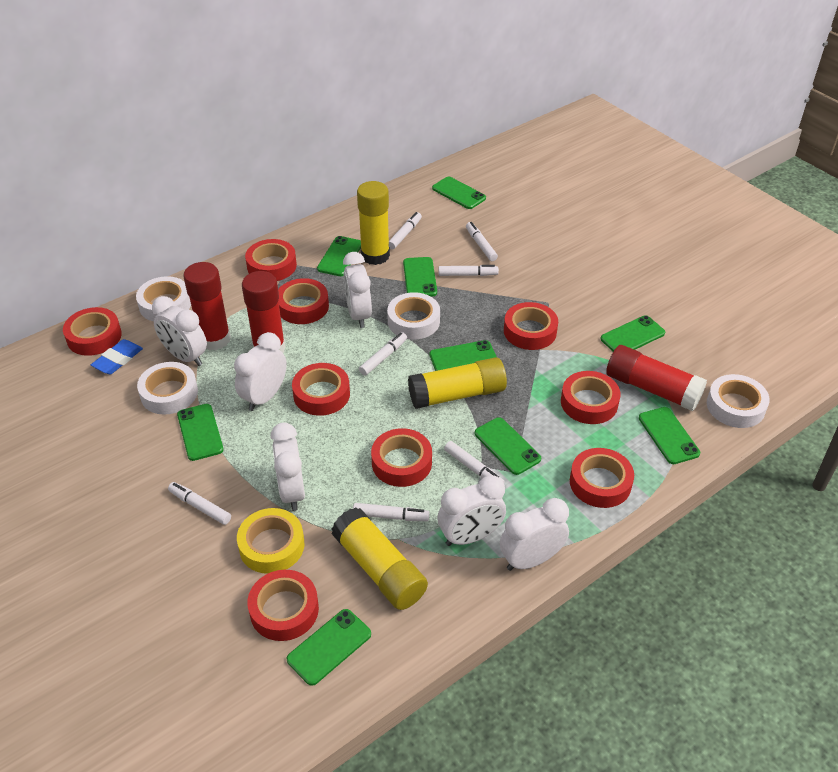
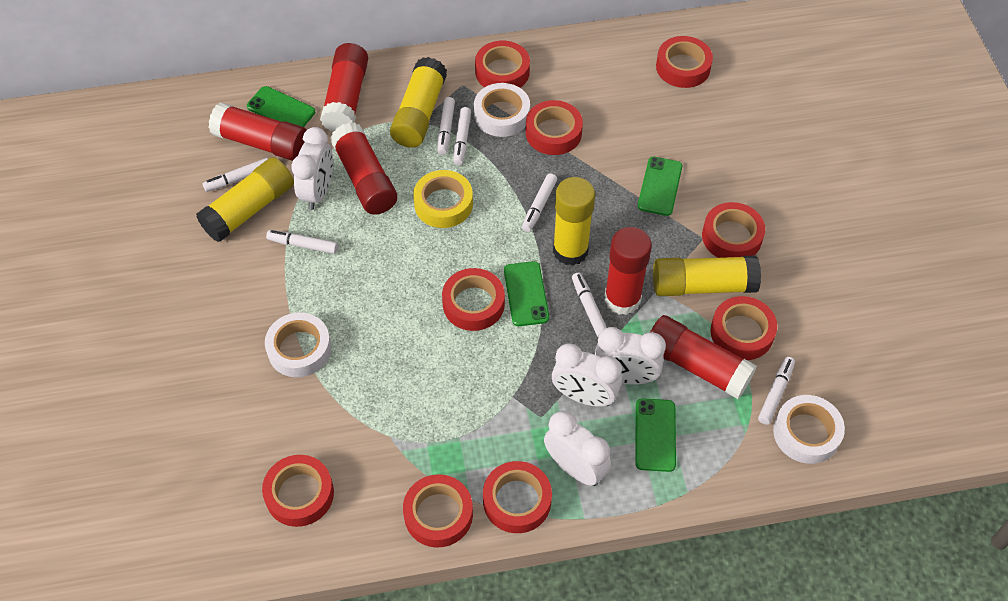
blue eraser: [91,339,143,374] = 1 -> none = 0
green phone: [177,404,224,461] [287,609,371,686] [317,236,361,276] [403,257,437,297] [429,340,497,371] [432,176,486,209] [475,417,541,475] [600,316,665,351] [639,407,700,464] = 9 -> [247,86,315,127] [504,261,549,326] [635,398,676,472] [638,157,682,216] = 4
red glue stick: [183,262,231,351] [242,271,286,353] [606,345,707,411] = 3 -> [208,102,307,161] [320,43,368,132] [330,122,397,214] [604,227,652,315] [650,315,757,399] = 5
white clock: [152,296,207,366] [234,332,287,411] [270,422,305,511] [343,252,372,328] [438,475,506,546] [500,498,569,571] = 6 -> [291,127,333,210] [544,411,611,486] [552,343,622,407] [595,327,666,385] = 4
white tape: [136,276,191,321] [137,362,198,415] [387,292,440,340] [707,374,770,428] = 4 -> [265,312,331,377] [474,83,530,137] [773,395,845,464] = 3
yellow glue stick: [331,507,428,610] [357,181,390,265] [408,357,507,409] = 3 -> [196,157,294,242] [390,57,447,148] [553,177,595,266] [653,255,761,296] = 4

